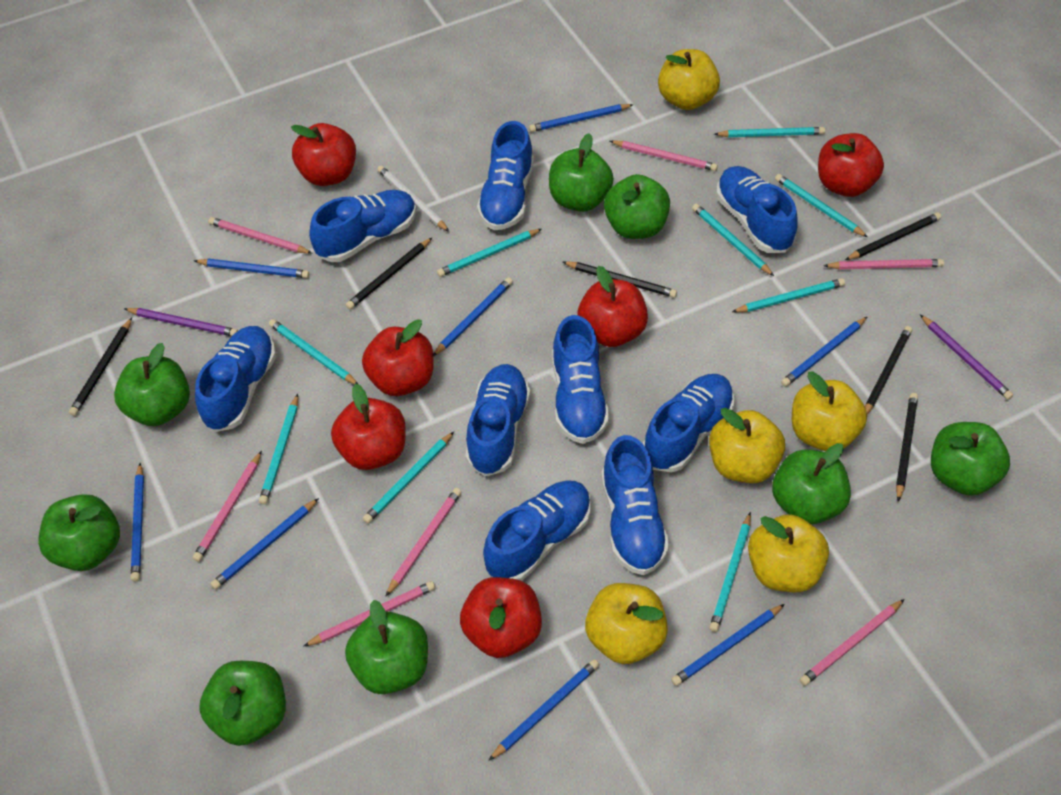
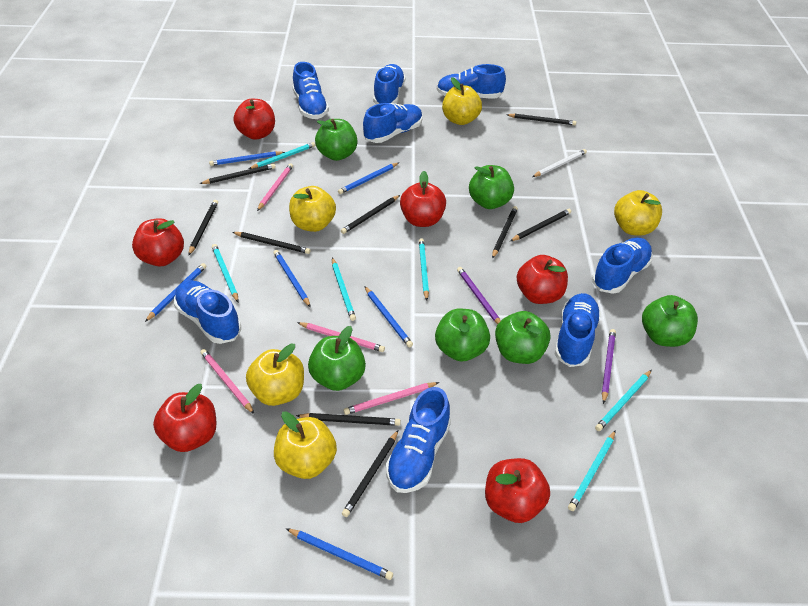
black pencil: [69,318,132,416] [346,238,432,309] [563,261,677,298] [845,213,941,260] [865,326,912,414] [896,393,918,502] = 6 -> [188,200,218,256] [199,164,276,184] [233,232,311,254] [296,413,401,426] [341,195,400,234] [342,430,398,517] [492,206,518,259] [506,114,576,126] [510,209,571,241] = 9
blue pencil: [131,463,144,581] [194,259,309,278] [210,498,319,589] [433,277,513,356] [488,659,599,761] [529,104,633,132] [671,604,785,686] [781,317,867,387] = 8 -> [145,263,206,322] [209,151,285,166] [273,250,311,307] [286,528,393,580] [338,163,399,194] [365,287,413,348] = 6
blue shoe: [195,326,276,432] [309,190,416,262] [465,364,530,476] [477,121,534,230] [483,480,591,581] [552,315,609,444] [601,435,669,575] [643,374,734,472] [716,166,798,253] = 9 -> [174,280,241,344] [293,62,329,119] [363,103,423,143] [373,64,406,104] [386,387,451,493] [437,64,506,98] [555,293,601,367] [592,238,653,294] = 8
green apple: [38,494,120,571] [114,343,190,426] [199,661,286,746] [345,600,428,694] [549,133,614,212] [604,174,670,239] [772,443,851,525] [931,422,1010,496] = 8 -> [308,326,366,391] [315,119,358,161] [435,309,490,362] [469,165,514,209] [495,311,550,364] [642,295,698,347] = 6
pink pencil: [193,451,262,562] [209,217,312,254] [303,581,435,647] [385,488,461,597] [610,140,718,171] [800,599,905,686] [824,259,944,269] = 7 -> [200,349,254,414] [257,163,293,211] [297,322,385,352] [343,382,439,415] = 4
turquoise pencil: [259,394,298,505] [269,319,359,385] [363,432,454,523] [437,229,542,277] [692,204,774,276] [709,512,751,632] [714,127,825,137] [732,278,845,312] [775,174,867,237] = 9 -> [212,244,239,302] [249,142,315,169] [332,258,356,321] [419,238,429,300] [568,430,616,511] [595,370,652,431] = 6

